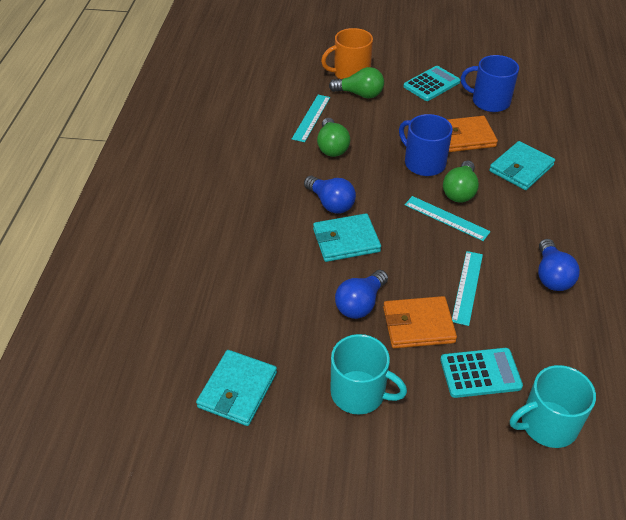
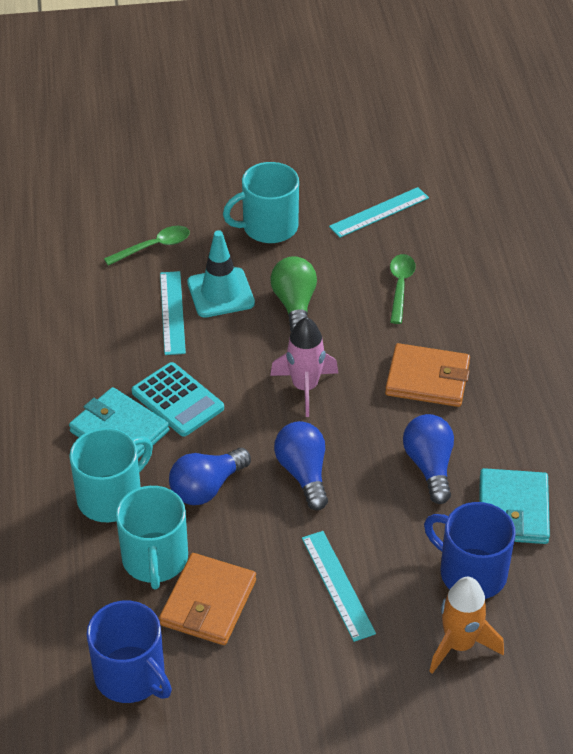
green light bulb: [317,118,350,157] [329,67,384,98] [443,161,479,203] = 3 -> [270,256,317,332] = 1
green spoon: none = 0 -> [104,226,190,266] [390,254,416,324] = 2
orange mug: [321,28,373,79] = 1 -> none = 0
orange rocket: none = 0 -> [429,577,504,674] = 1
pink rocket: none = 0 -> [270,317,338,417] = 1
turquoise calculator: [403,66,460,101] [440,348,523,398] = 2 -> [132,362,224,436] = 1
turquoise mug: [330,334,407,415] [510,365,596,448] = 2 -> [69,428,153,522] [116,486,188,589] [223,162,299,243] = 3
turquoise traffic cone: none = 0 -> [187,230,255,318] = 1
turquoise wallet: [196,350,277,426] [313,213,381,262] [489,141,555,190] = 3 -> [69,387,170,459] [479,468,550,544] = 2

